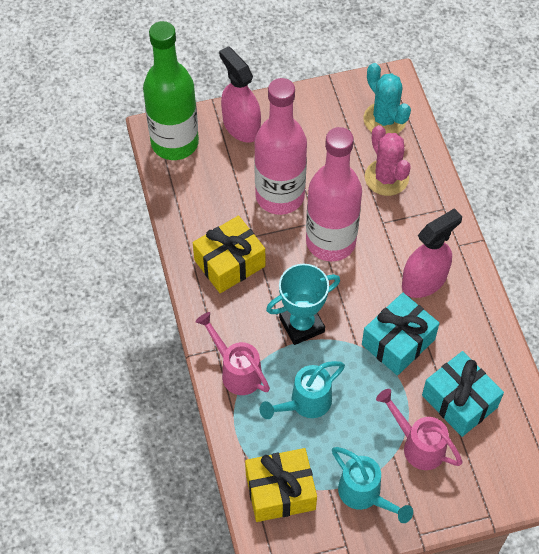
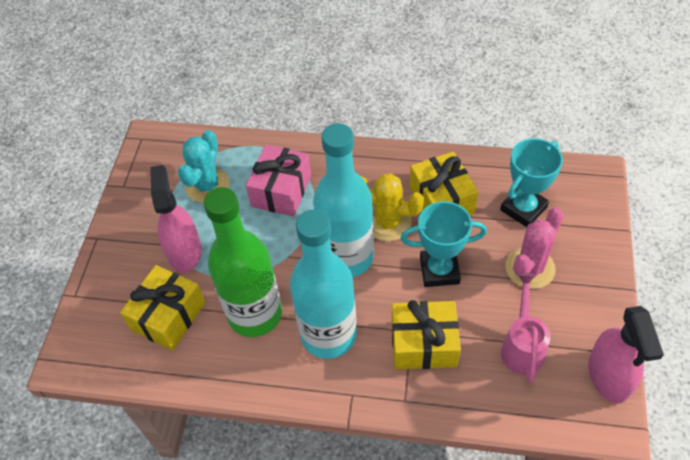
pink bottle: [254,78,307,215] [306,127,362,261] = 2 -> none = 0
pink gift: none = 0 -> [246,145,311,216] = 1
pink watering can: [196,312,270,395] [376,389,463,470] = 2 -> [501,273,551,382] = 1
turquoise bottle: none = 0 -> [290,210,357,359] [313,124,374,277] = 2
turquoise gift: [362,293,439,376] [422,351,504,437] = 2 -> none = 0
turquoise trophy: [266,264,340,345] = 1 -> [401,201,487,287] [500,138,563,227] = 2
turquoise watering can: [260,361,345,419] [332,447,413,523] = 2 -> none = 0
yellow cactus: none = 0 -> [361,173,424,241] = 1
yellow gift: [193,216,265,293] [245,448,317,522] = 2 -> [120,265,205,351] [392,300,461,370] [410,152,478,215] = 3

